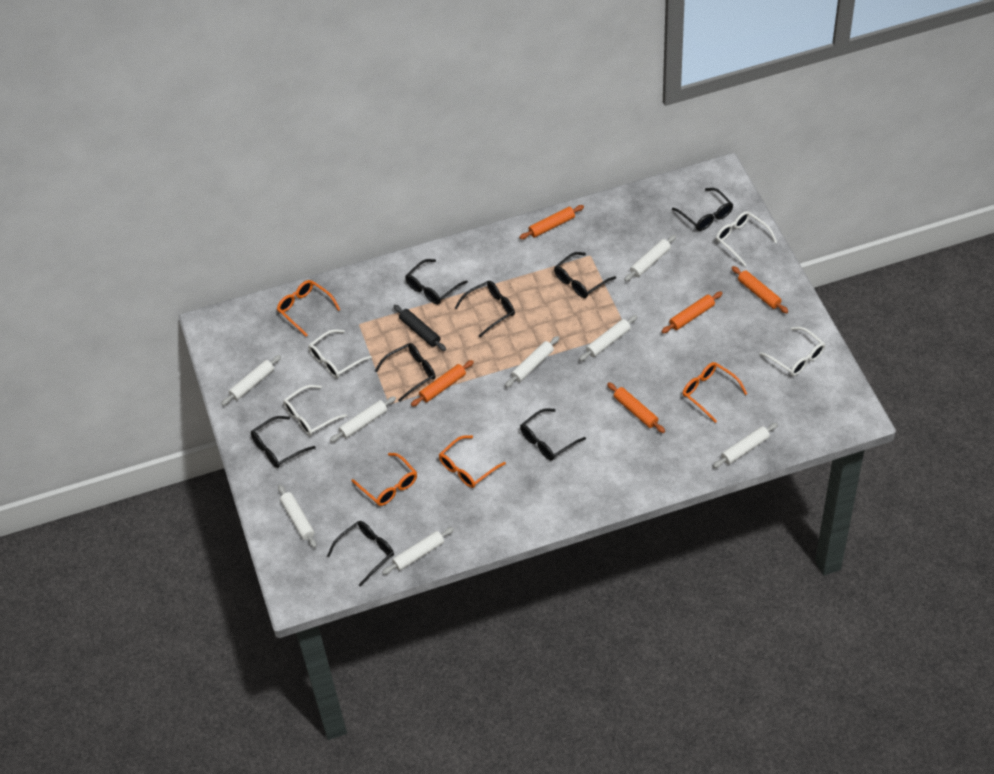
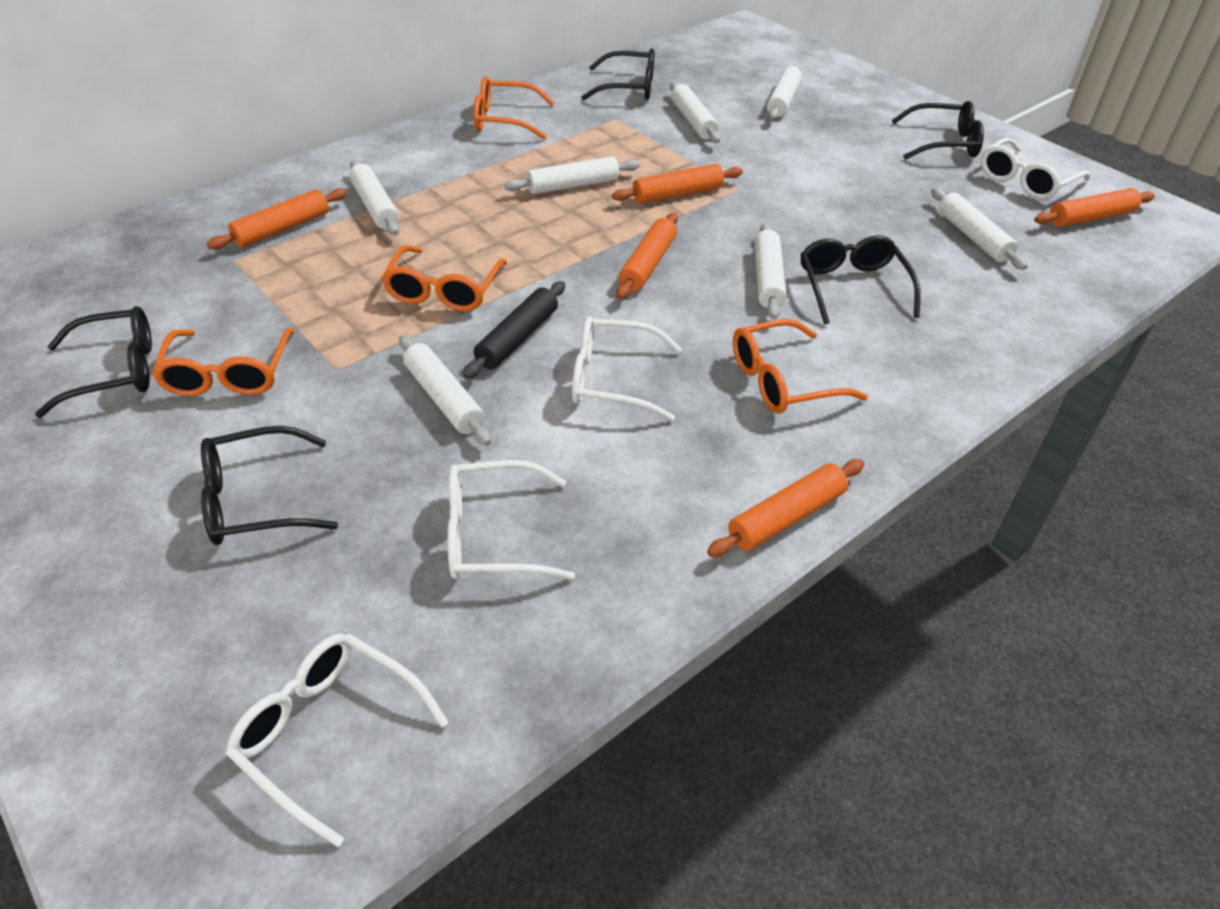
black glasses: [251,416,315,468] [327,521,394,587] [375,343,436,402] [405,259,468,304] [455,281,515,337] [520,408,586,461] [554,252,616,298] [672,188,733,231] = 8 -> [35,306,152,418] [201,426,338,545] [581,49,654,100] [800,235,921,324] [892,101,984,159] = 5
white rolling pin: [221,355,281,406] [278,485,317,548] [330,396,396,442] [382,527,454,575] [505,336,559,387] [579,315,637,361] [624,235,676,282] [713,423,778,468] = 8 -> [349,160,400,235] [399,335,491,446] [504,156,640,195] [670,82,720,143] [754,223,786,319] [767,64,802,120] [931,188,1028,270] = 7

